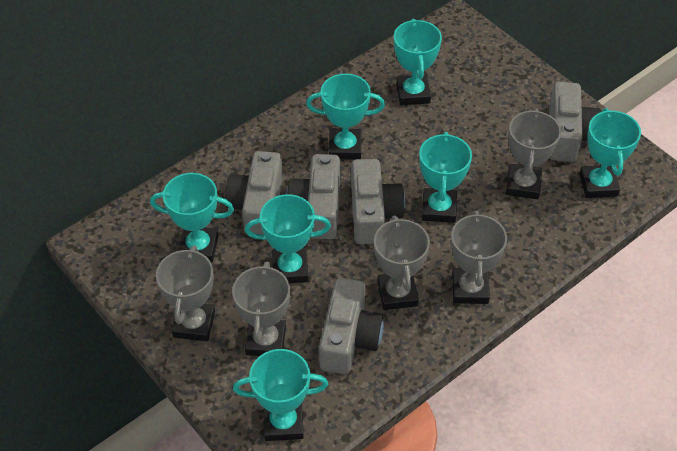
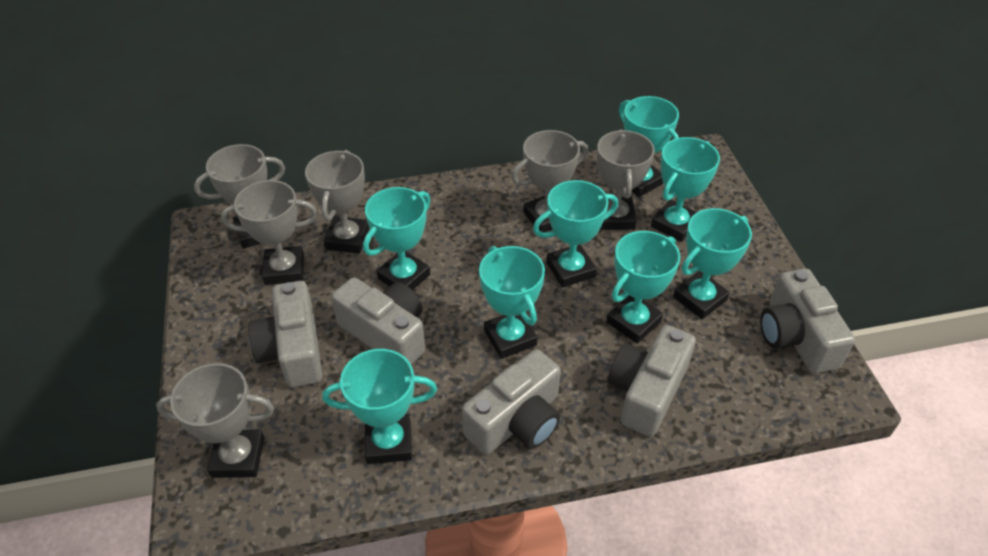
grey trophy: [156,246,215,341] [232,262,290,356] [374,216,430,310] [451,211,507,304] [506,109,561,199] = 5 -> [156,363,274,478] [194,144,285,249] [221,180,318,285] [305,150,370,254] [511,130,588,232] [597,129,655,230] = 6
turquoise trophy: [150,173,234,262] [233,349,328,441] [245,194,331,283] [306,74,385,160] [394,19,442,105] [419,132,472,223] [579,108,641,198] = 7 -> [322,349,437,464] [363,187,430,290] [479,246,545,359] [533,180,618,287] [606,231,680,344] [619,96,679,197] [651,137,720,242] [673,208,752,319] = 8

